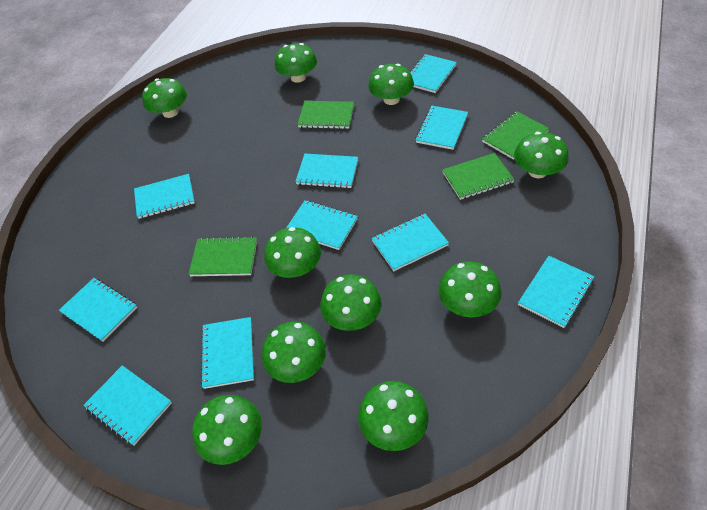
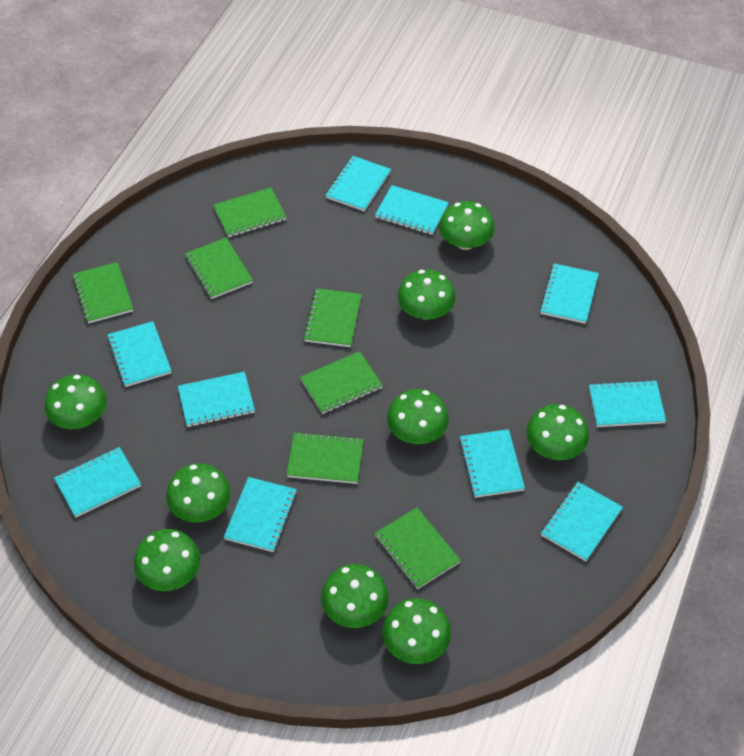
green mushroom: [142,78,187,118] [192,395,262,465] [262,321,326,383] [264,227,321,278] [274,43,317,83] [320,274,382,331] [358,381,429,451] [368,64,414,105] [438,261,501,317] [514,132,569,178] = 10 -> [45,375,107,429] [134,529,200,591] [166,463,231,523] [321,564,389,628] [382,598,451,664] [387,389,449,444] [398,270,455,320] [439,201,495,250] [526,404,589,460] = 9
green notebook: [189,236,257,276] [297,101,354,129] [442,153,515,200] [482,111,549,160] = 4 -> [72,262,133,324] [185,238,253,299] [213,187,286,237] [287,432,364,484] [300,351,383,414] [303,288,362,347] [375,507,461,589] = 7

